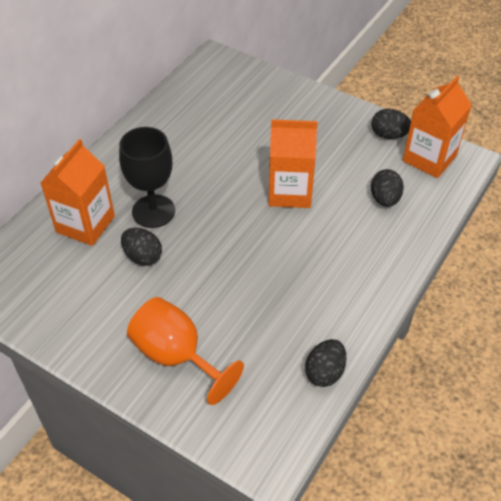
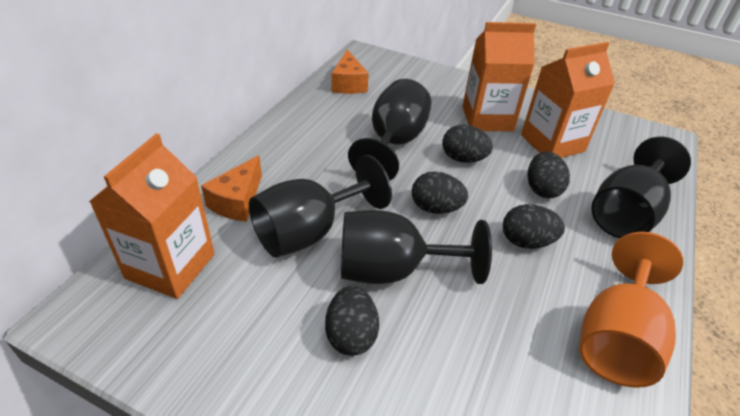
black egg: [121,228,162,266] [305,339,347,387] [371,169,404,207] [372,109,411,139] = 4 -> [325,286,379,356] [412,172,468,214] [442,124,493,163] [503,204,565,249] [528,152,570,198] = 5
black goblet: [119,127,175,228] = 1 -> [249,155,392,258] [341,210,492,284] [348,79,432,180] [591,137,691,238] = 4
orange cheese: none = 0 -> [201,155,262,222] [332,49,369,94] = 2

